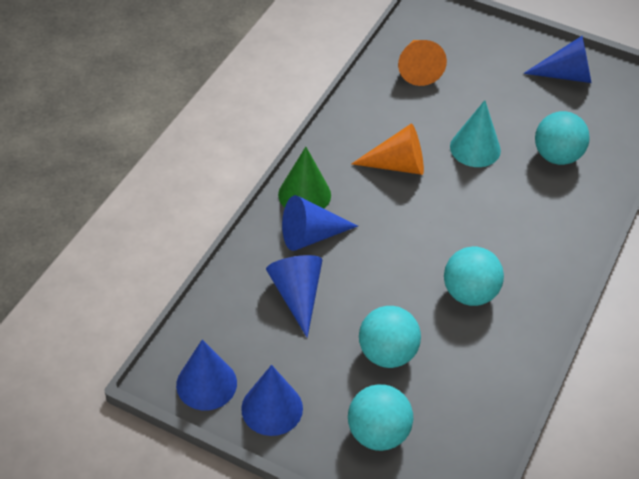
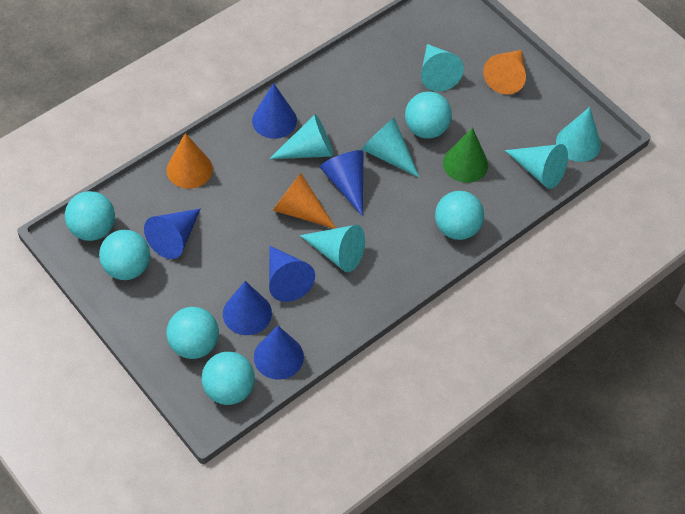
blue cone: [176,339,237,411] [241,365,303,436] [266,255,322,338] [282,195,358,251] [523,36,591,83] = 5 -> [144,208,201,259] [223,281,272,335] [252,83,297,139] [254,326,304,380] [269,246,315,302] [320,150,364,216] = 6
orange cone: [351,124,424,175] [398,40,447,86] = 2 -> [167,133,213,189] [273,173,336,229] [483,50,526,95] = 3
turquoise ball: [348,384,413,451] [359,306,421,368] [444,246,504,306] [535,111,590,165] = 4 -> [65,191,115,241] [99,230,150,280] [166,307,219,359] [201,352,255,405] [405,91,452,138] [435,191,484,240] = 6
turquoise cone: [450,100,501,167] = 1 -> [269,114,334,159] [300,225,365,272] [361,118,419,177] [421,44,464,92] [505,144,568,189] [556,107,601,162] = 6

